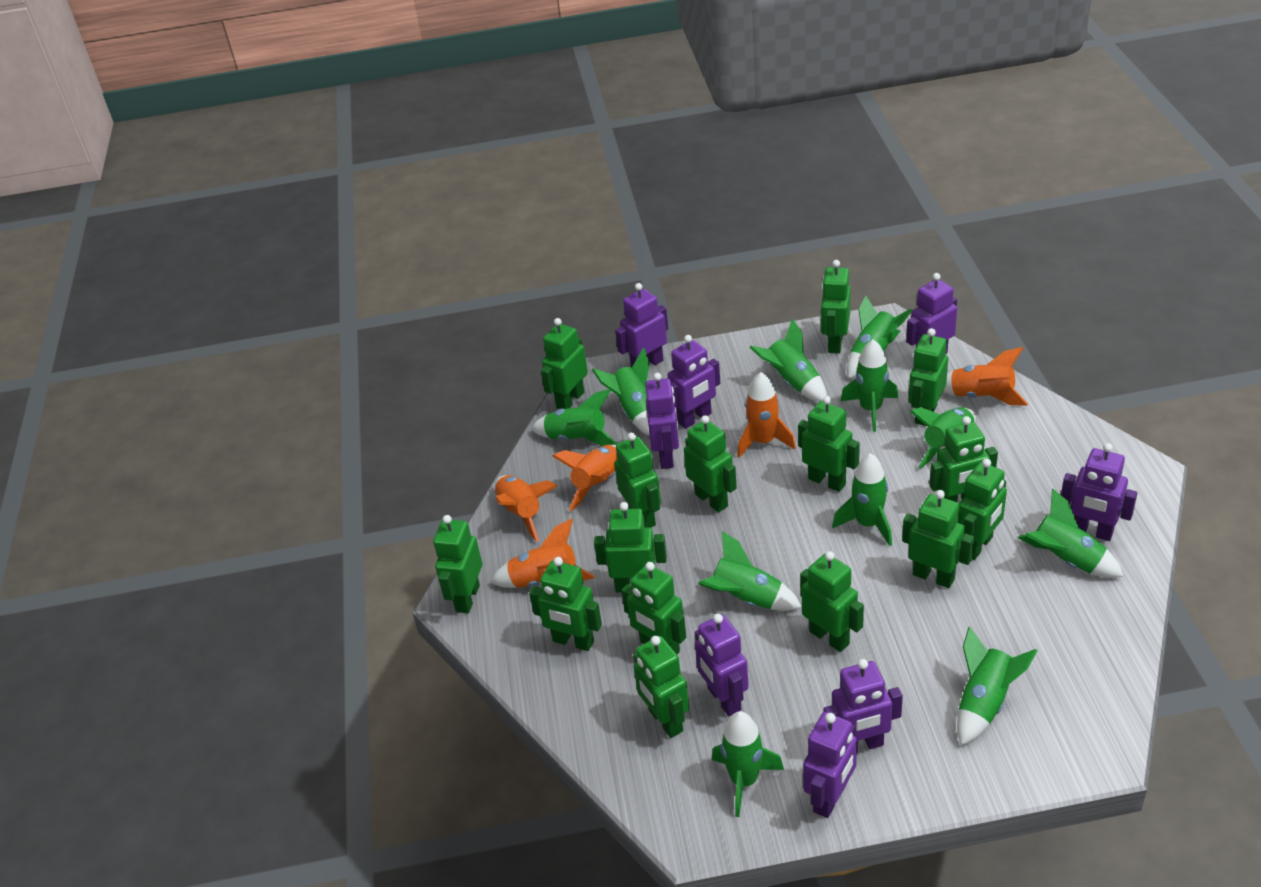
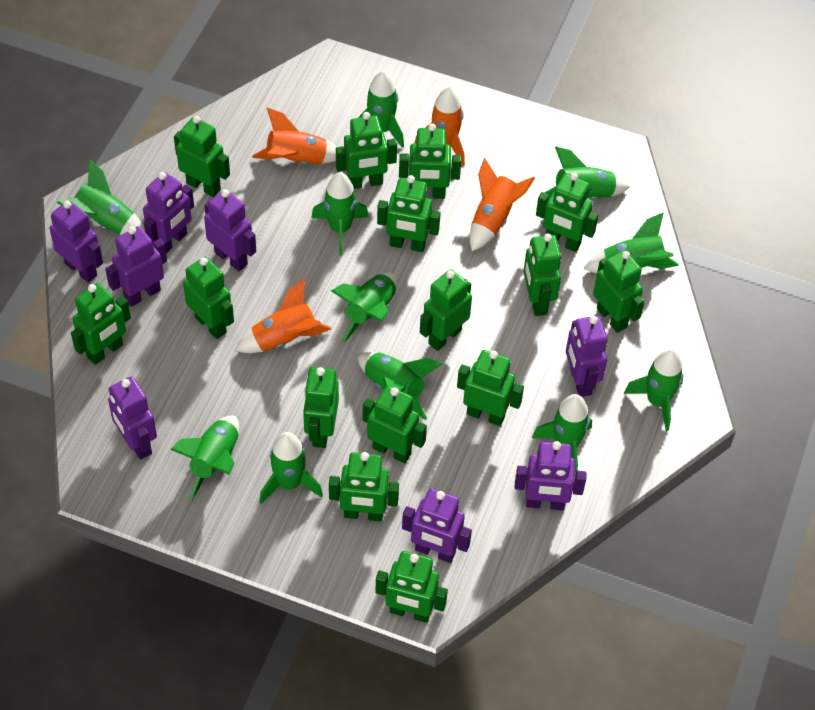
orange rocket: [490,519,595,588] [495,475,557,542] [553,445,617,511] [737,372,796,458] [943,347,1028,406] = 5 -> [235,279,331,353] [252,108,337,165] [414,87,465,166] [470,158,535,251] = 4

